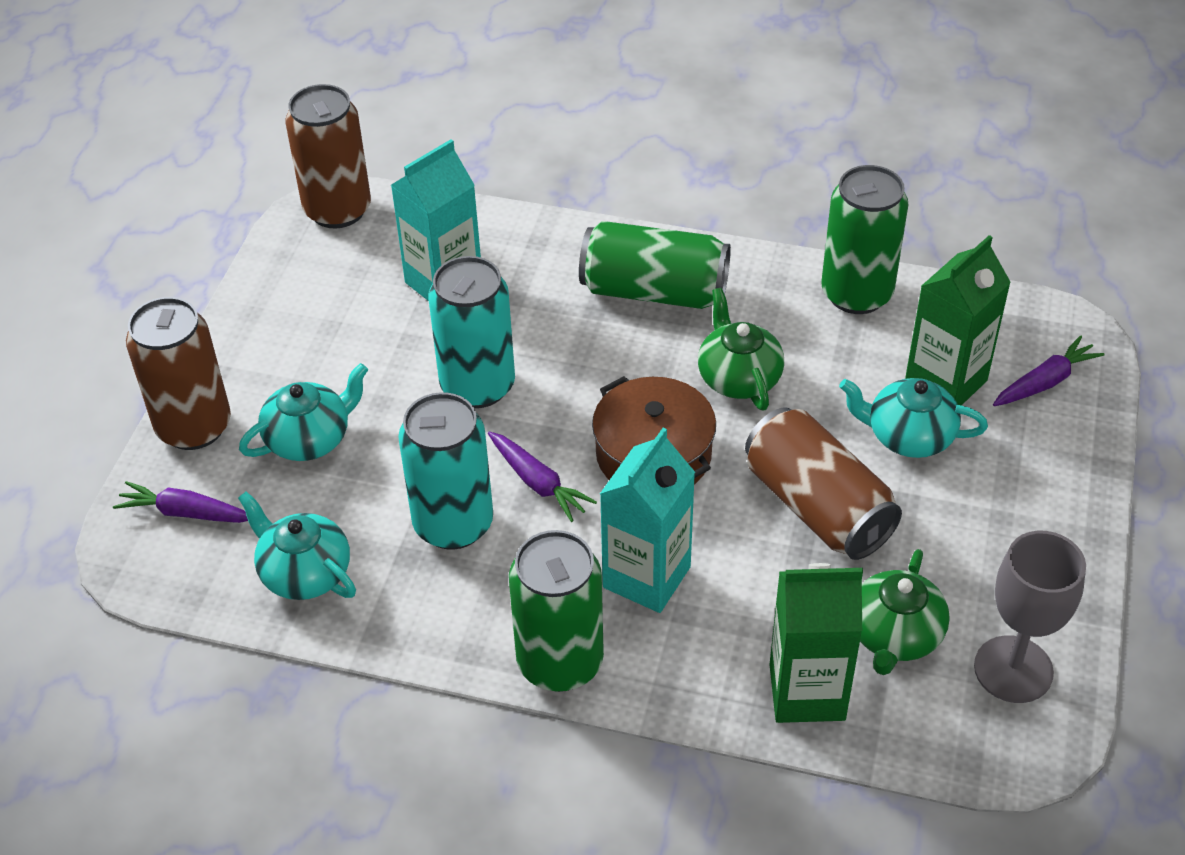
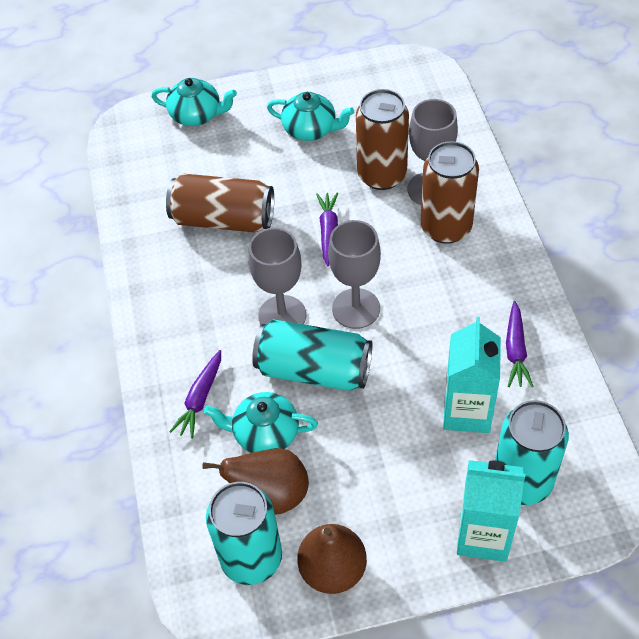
brown pear: none = 0 -> [203,448,309,515] [297,524,367,594] = 2
brown pot: [592,376,716,485] = 1 -> none = 0
green can: [509,530,604,692] [579,221,731,309] [821,165,909,314] = 3 -> none = 0
green carton: [769,563,863,723] [905,235,1011,406] = 2 -> none = 0
green teapot: [698,288,785,411] [860,549,950,675] = 2 -> none = 0
grey goblet: [974,531,1086,703] = 1 -> [249,228,306,325] [328,220,381,329] [408,99,458,205] = 3
turquoise can: [398,392,493,550] [428,256,515,408] = 2 -> [206,482,282,585] [252,319,372,391] [495,400,569,505] = 3

